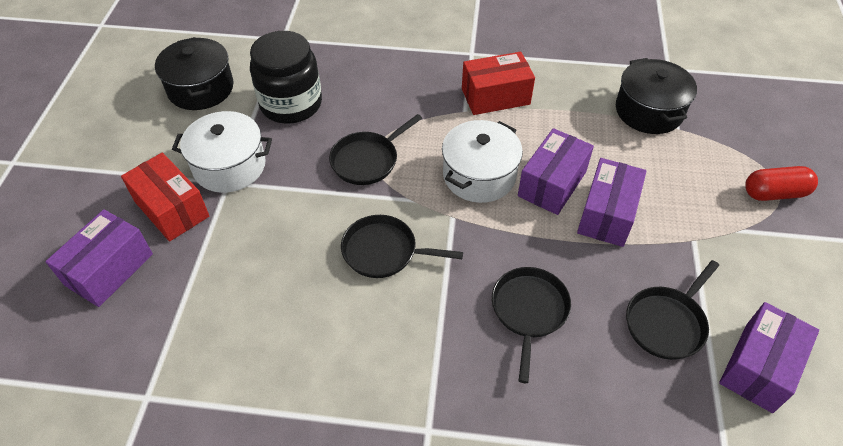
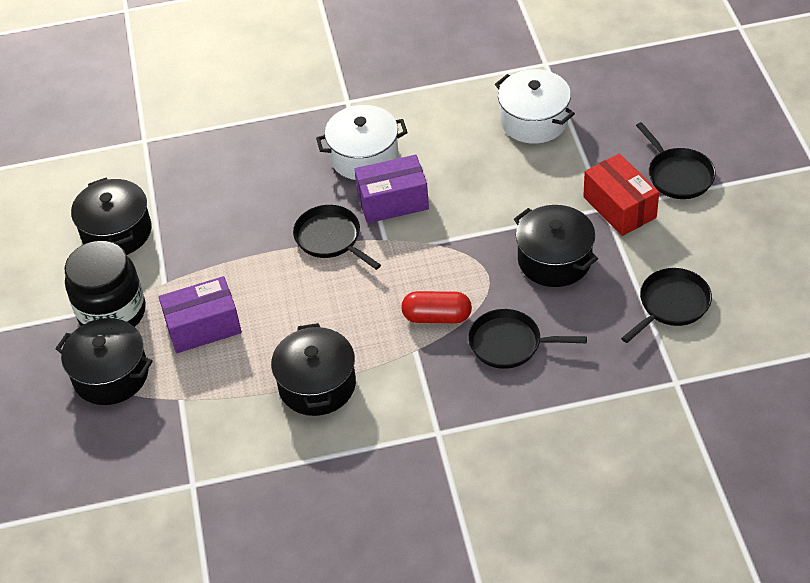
black pot: [155,37,234,110] [616,58,697,134] = 2 -> [55,318,153,405] [71,178,151,255] [271,323,356,416] [514,205,598,287] = 4
purple box: [45,209,153,307] [518,128,594,215] [577,158,647,247] [719,302,819,413] = 4 -> [159,276,242,353] [354,155,429,223] = 2
red box: [121,153,209,241] [462,52,535,115] = 2 -> [583,154,659,236] = 1

